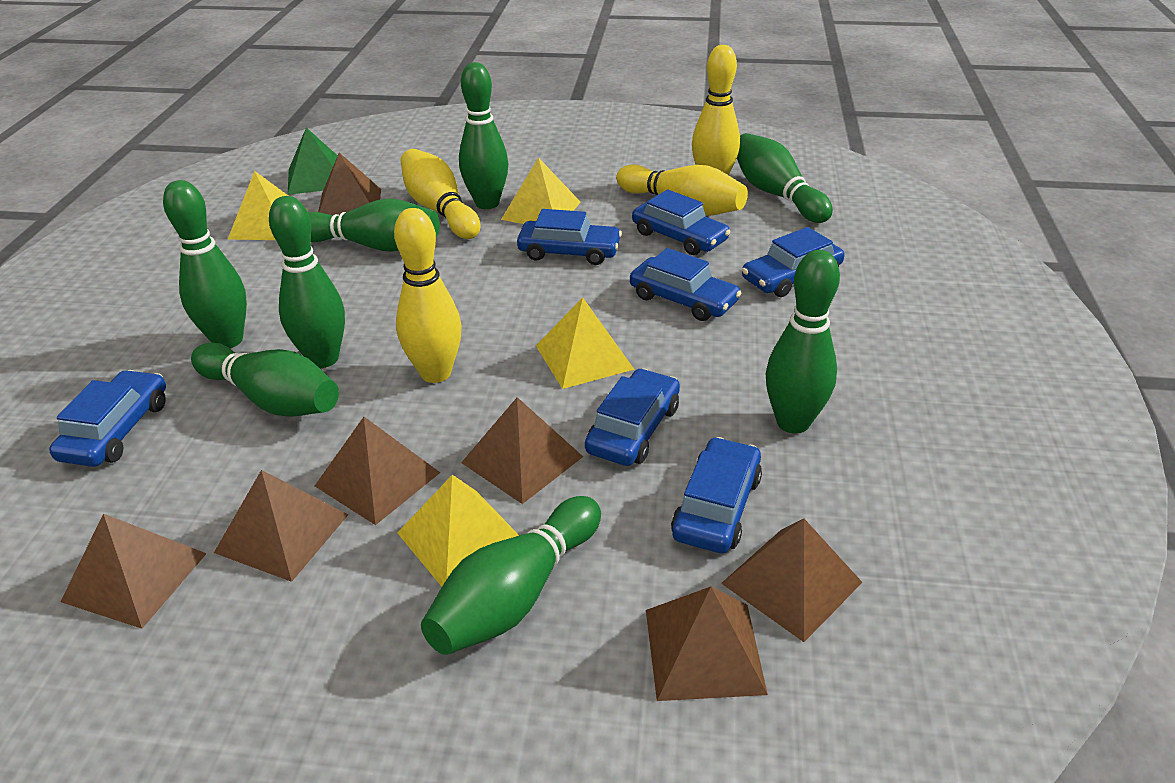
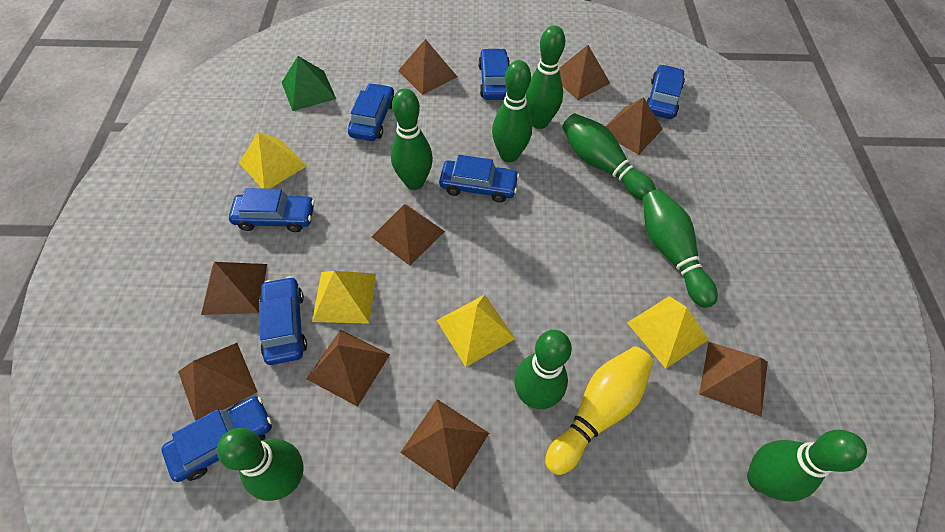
brown pyramid: [61,514,207,629] [214,470,348,582] [315,417,440,525] [318,153,381,215] [461,397,583,504] [646,587,768,701] [721,518,863,642] = 7 -> [178,343,257,421] [201,262,267,315] [307,329,390,407] [372,204,445,265] [398,39,457,95] [400,399,489,490] [559,45,610,100] [605,97,663,155] [699,342,768,416] = 9
yellow bowling pin: [394,208,461,383] [401,149,480,239] [616,164,748,216] [692,45,740,175] = 4 -> [545,346,653,475] = 1

